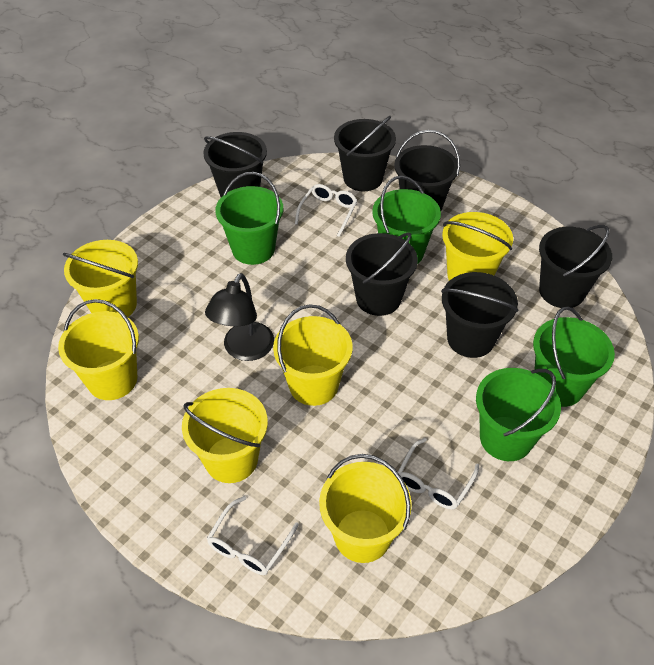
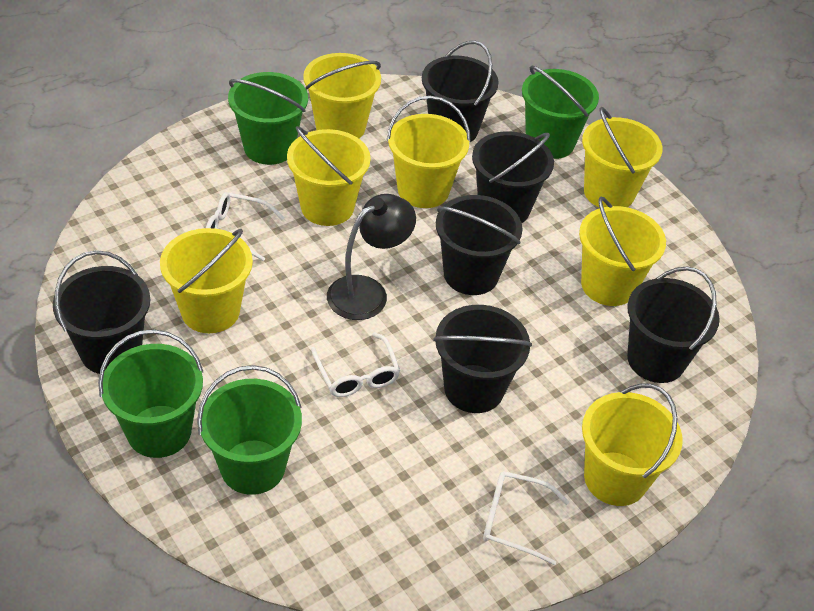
yellow bucket: [58,299,139,400] [63,240,138,317] [182,388,268,483] [273,304,353,406] [319,454,412,563] [442,212,513,281] = 6 -> [160,228,253,333] [287,126,371,226] [303,53,381,138] [386,96,471,208] [579,197,666,306] [582,107,663,207] [582,383,683,506] = 7

